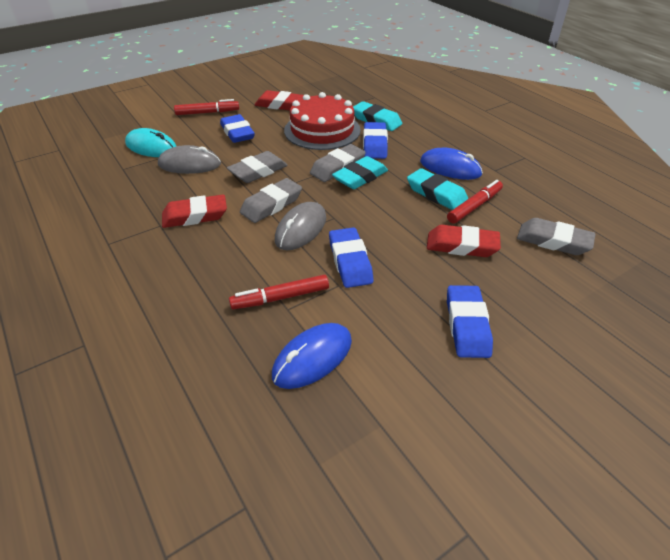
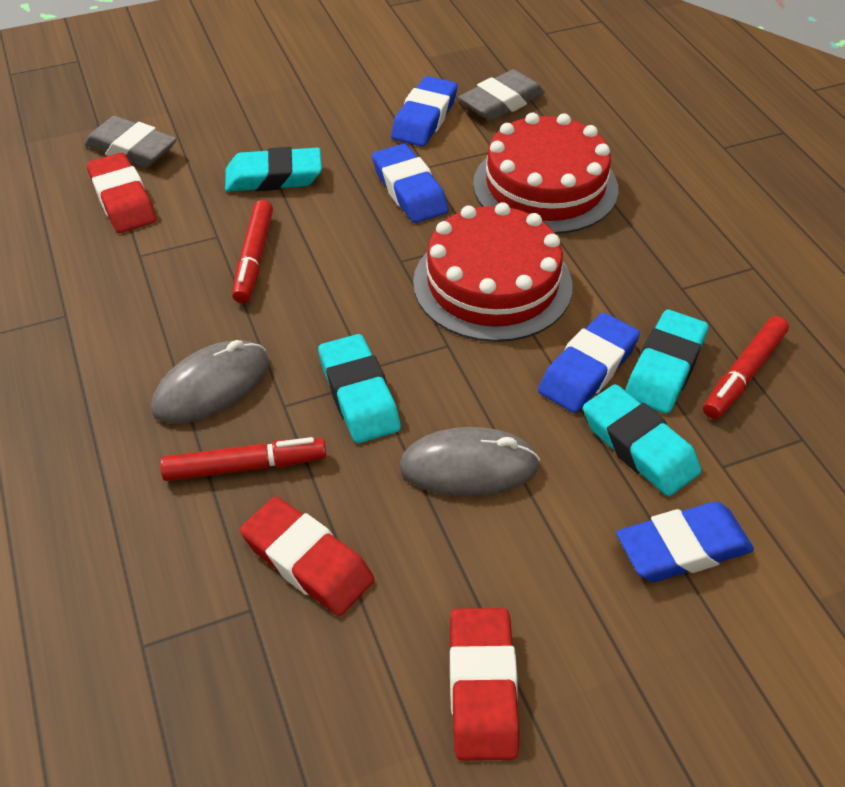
blue mouse: [272,323,352,389] [420,147,483,180] = 2 -> none = 0
grey eraser: [227,151,288,183] [240,178,302,223] [310,144,366,182] [517,218,596,255] = 4 -> [84,116,177,168] [459,69,545,121] = 2
red cake: [284,92,361,150] = 1 -> [413,202,573,342] [473,113,618,234] = 2
turquoise eraser: [332,156,388,189] [353,101,402,131] [407,168,468,210] = 3 -> [225,147,322,192] [318,334,401,443] [583,384,701,496] [625,310,708,414] = 4
turquoise mouse: [125,128,176,157] = 1 -> none = 0

